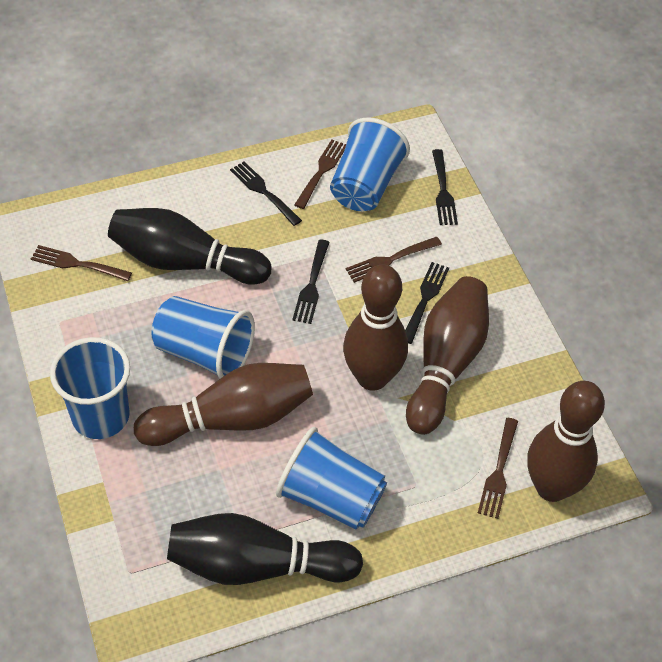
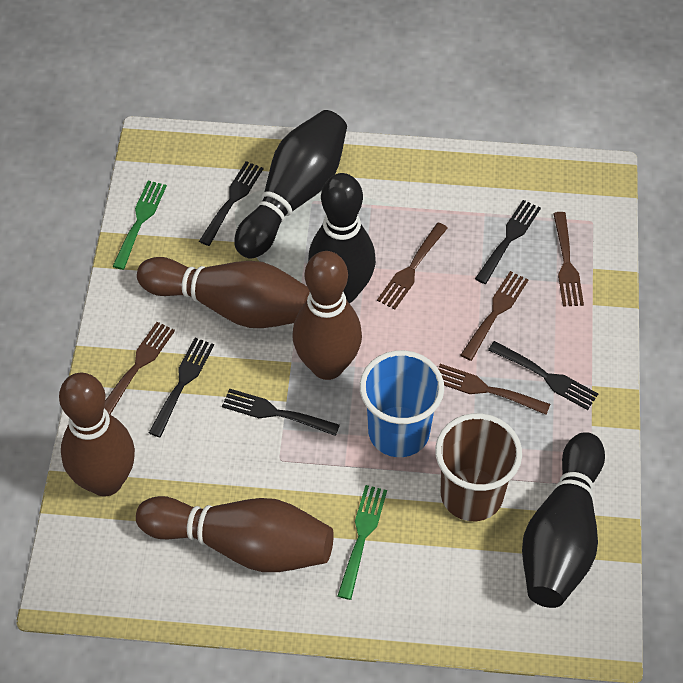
black bowling pin: [108,208,272,285] [167,513,363,585] = 2 -> [234,110,347,258] [308,173,376,303] [522,432,605,608] = 3
black fork: [230,162,302,226] [292,240,330,324] [405,262,449,344] [432,149,458,225] = 4 -> [149,338,214,437] [199,161,264,246] [222,388,340,436] [475,200,541,284] [488,341,598,410] = 5
blue cup: [50,337,130,439] [151,296,255,379] [276,427,387,530] [330,118,410,211] = 4 -> [360,350,444,457] = 1
brown cup: none = 0 -> [435,413,522,521] = 1
brown fork: [31,245,132,281] [294,140,346,209] [346,237,442,283] [478,418,518,519] = 4 -> [104,322,175,414] [377,223,448,310] [438,364,550,415] [461,271,528,361] [553,212,584,306] = 5
green fork: none = 0 -> [112,181,167,270] [338,485,387,600] = 2

